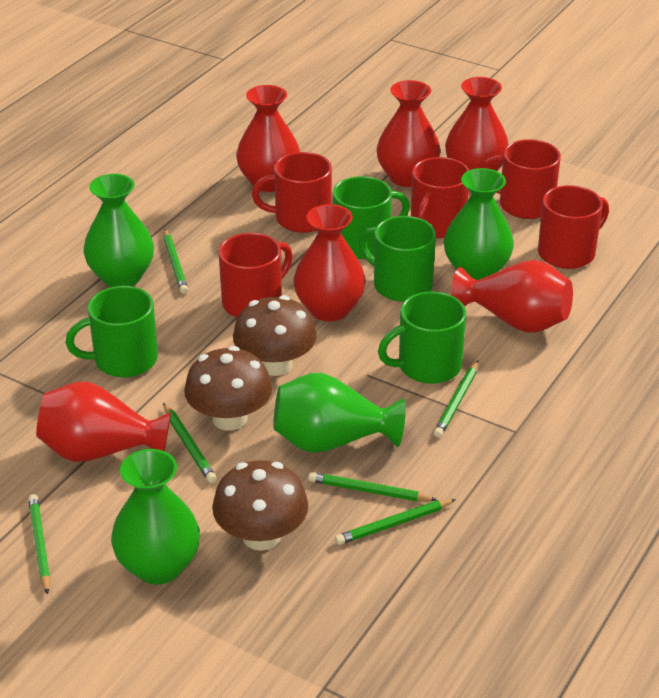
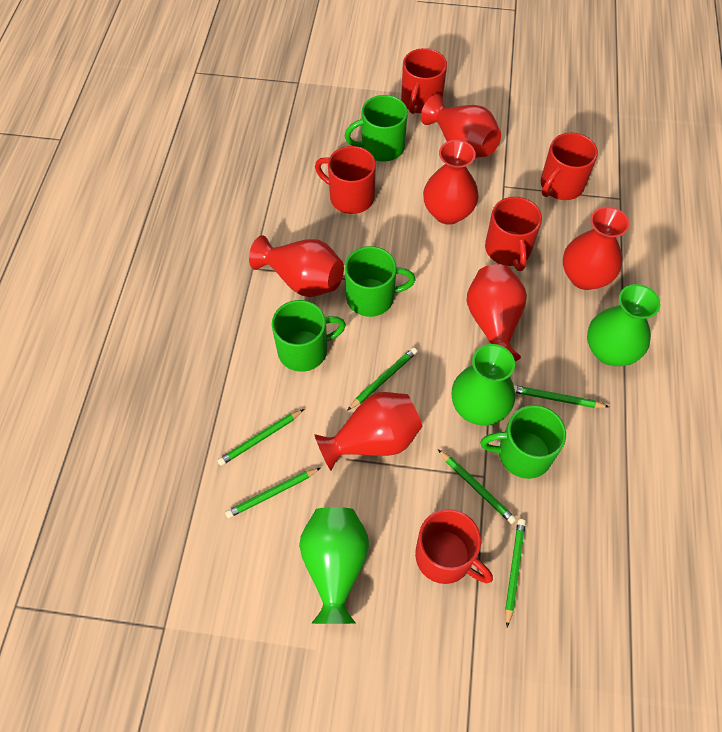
brown mushroom: [184,346,272,430] [212,460,308,551] [233,295,317,376] = 3 -> none = 0
green vase: [83,174,154,287] [111,449,200,585] [273,373,406,453] [444,168,514,280] = 4 -> [299,507,369,624] [452,344,515,426] [587,284,660,366] = 3

